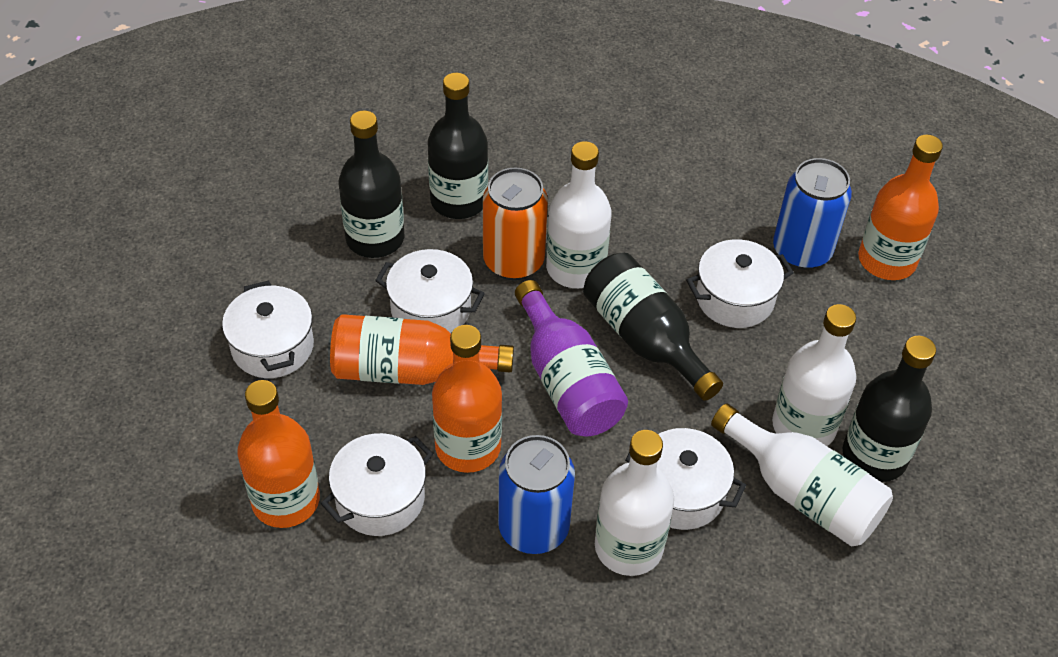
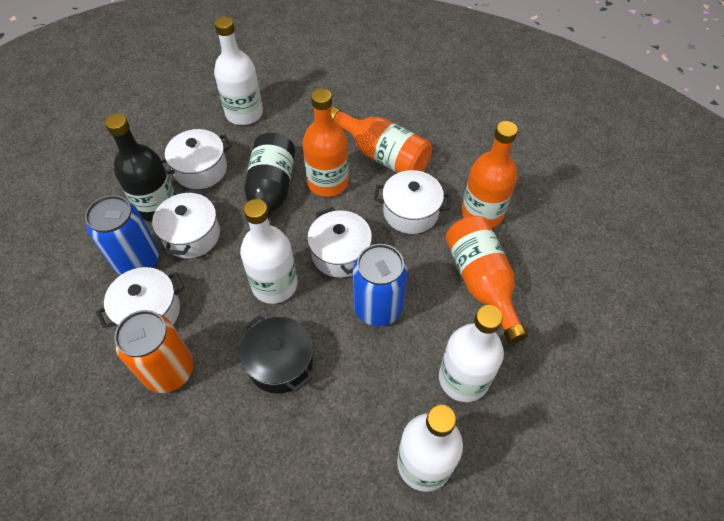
black bottle: [339,110,404,258] [427,73,488,219] [583,253,723,401] [843,336,936,482] = 4 -> [105,113,176,221] [244,133,295,232] = 2
black pot: none = 0 -> [240,315,313,394] = 1
purple bottle: [515,280,628,436] = 1 -> none = 0

